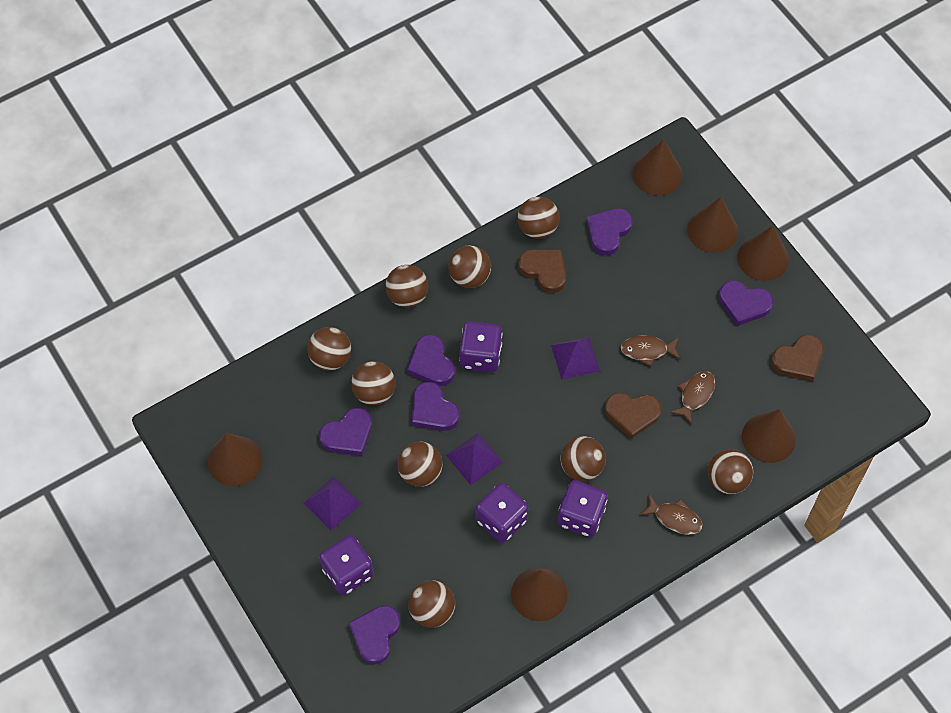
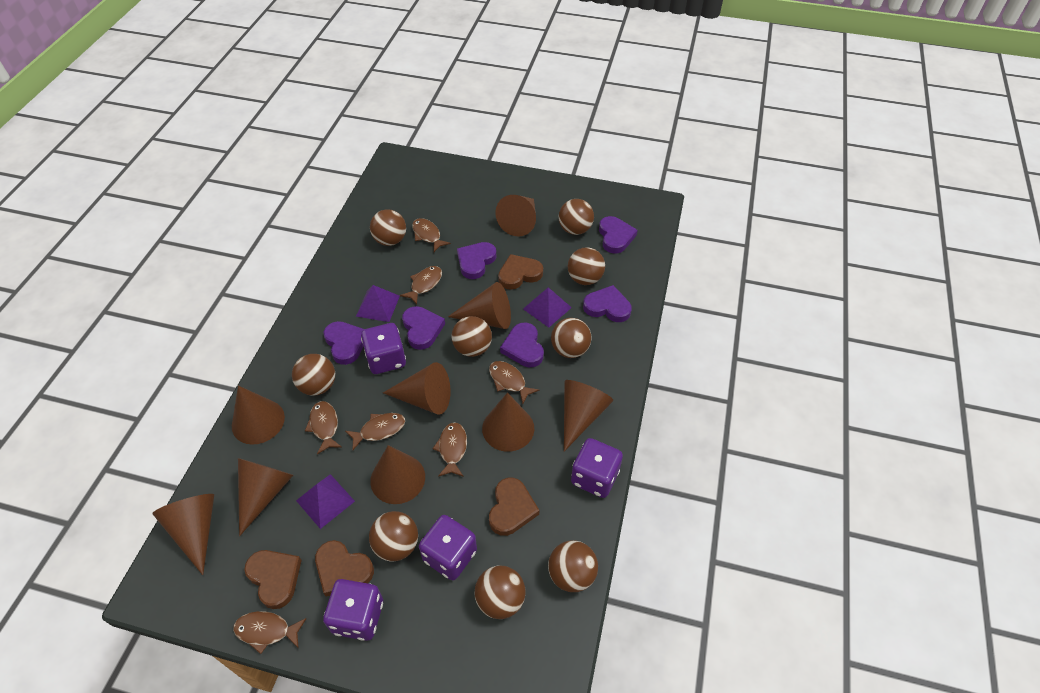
brown cone: [208,433,262,486] [511,567,568,621] [632,139,682,195] [687,197,738,253] [738,226,789,281] [742,409,796,463] = 6 -> [152,494,214,575] [232,385,285,445] [238,458,293,536] [370,445,425,504] [383,362,451,415] [448,282,511,329] [482,393,534,452] [495,195,536,236] [564,380,613,451] = 9
brown fish: [621,335,680,366] [639,494,703,535] [670,371,715,425] = 3 -> [233,611,307,654] [305,401,342,454] [345,413,405,451] [400,266,442,305] [412,218,451,252] [432,422,467,477] [489,361,539,404] = 7
brown heart: [518,249,566,293] [605,393,661,439] [771,335,823,381] = 3 -> [244,550,302,609] [315,540,374,597] [489,478,540,536] [498,254,543,290] = 4

